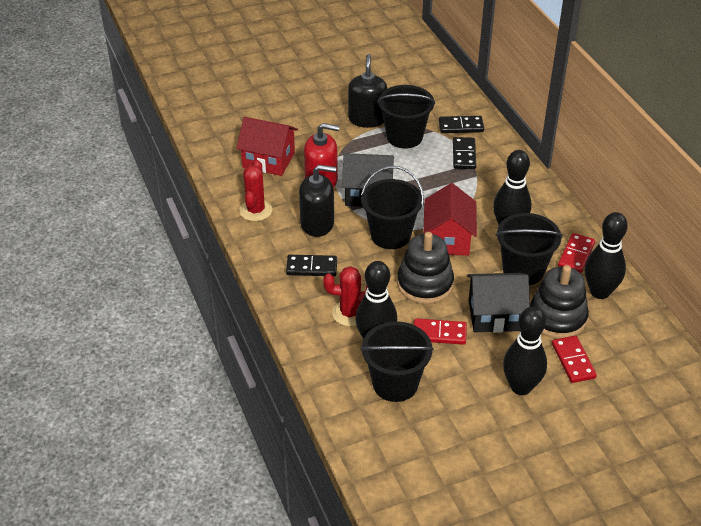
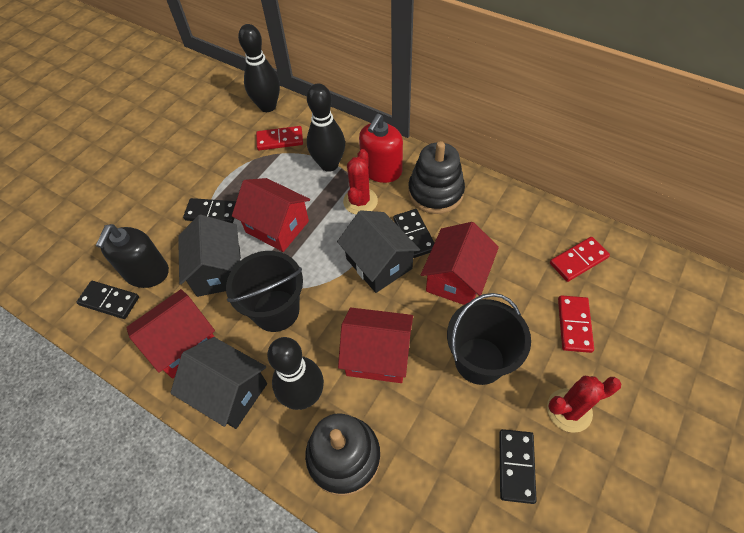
black bowling pin: [355,261,397,339] [493,150,531,225] [503,306,547,395] [585,212,628,299] = 4 -> [238,24,280,112] [267,337,324,410] [307,83,345,172] = 3
black bucket: [360,321,434,402] [361,166,424,249] [377,85,435,148] [496,213,563,285] = 4 -> [226,251,303,332] [447,293,531,385] = 2
black domino: [286,255,337,276] [439,116,484,133] [453,137,476,169] = 3 -> [76,281,139,319] [183,198,236,223] [393,209,434,258] [499,429,537,504] = 4
black house: [342,153,394,207] [467,273,530,333] = 2 -> [170,337,267,429] [178,214,241,297] [337,210,420,293] = 3
black soap dispenser: [299,165,336,237] [348,54,387,128] = 2 -> [96,224,169,288] = 1
red house: [236,117,298,176] [423,183,477,256] = 2 -> [126,289,215,378] [232,178,310,252] [338,308,413,383] [421,222,499,305] = 4

